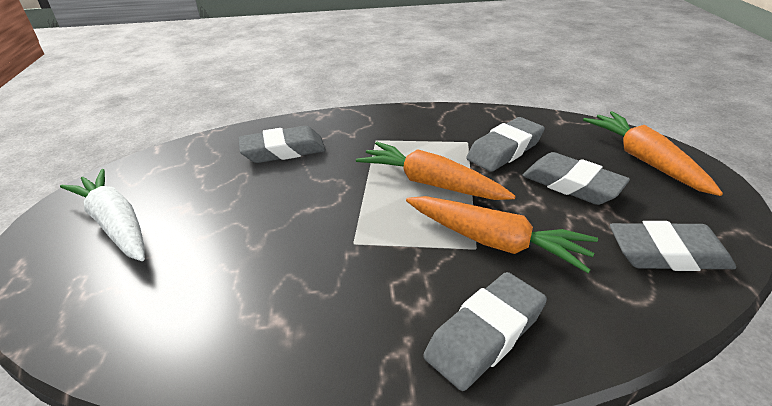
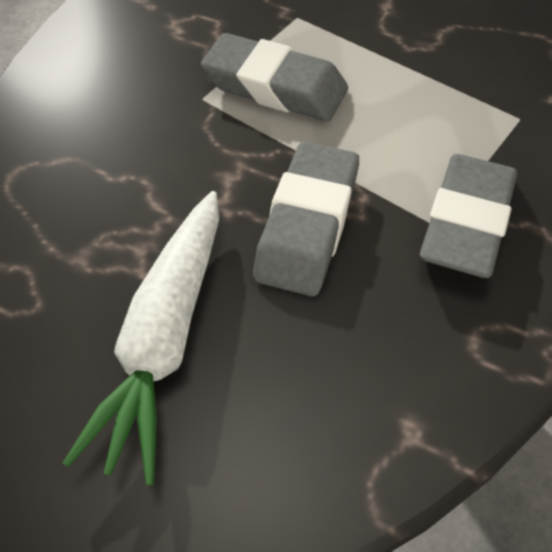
grey eraser: [239,126,325,163] [423,272,547,391] [466,117,545,172] [522,152,630,205] [610,221,736,271] = 5 -> [201,33,348,121] [253,142,359,296] [420,154,517,278] = 3
orange carrot: [356,142,516,200] [406,196,598,273] [583,111,723,196] = 3 -> none = 0

